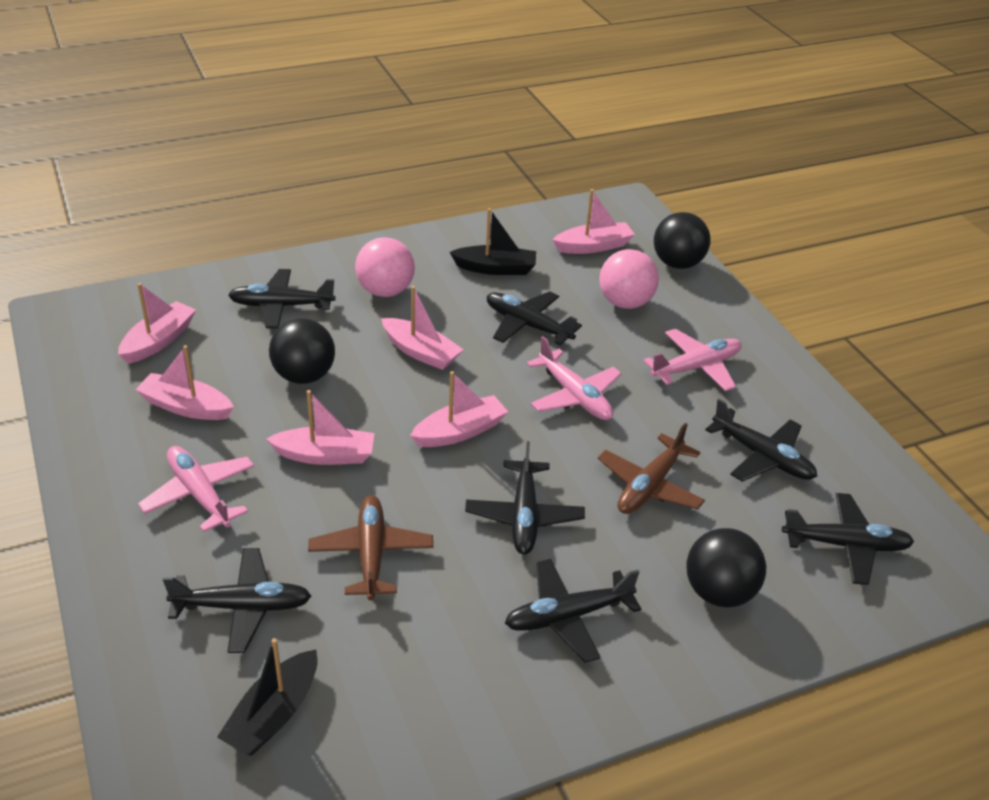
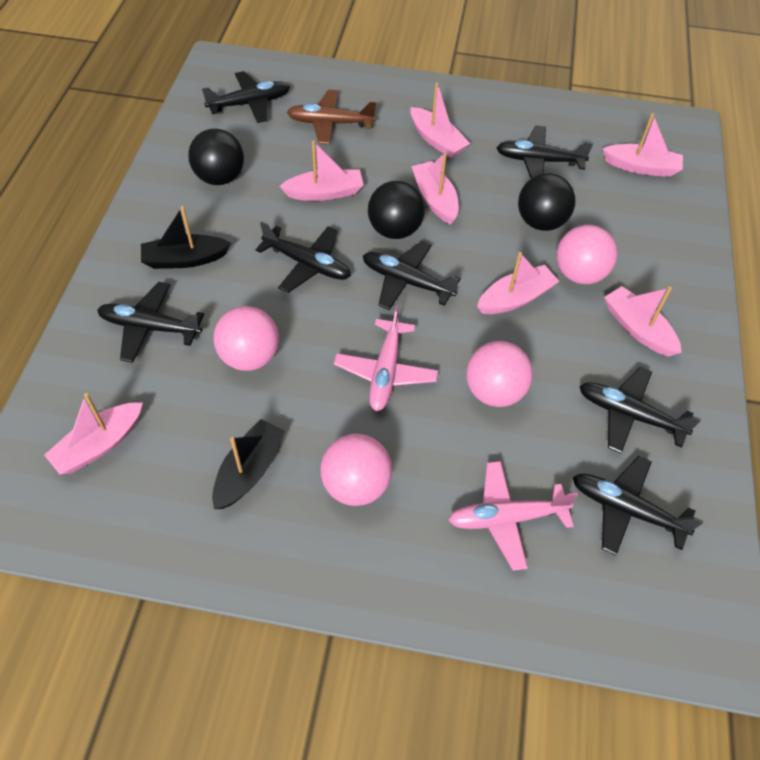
brown plane: [308,495,433,600] [598,423,705,514] = 2 -> [287,90,376,145] = 1
pink ball: [355,237,415,297] [599,249,659,309] = 2 -> [213,306,279,371] [320,434,392,506] [466,341,533,407] [556,225,617,284] = 4
pink boat: [118,283,196,364] [135,345,234,420] [266,390,374,465] [381,286,464,370] [410,371,508,447] [553,189,635,254] = 6 -> [44,393,143,475] [279,140,364,201] [410,82,470,158] [411,153,459,224] [477,252,559,314] [602,113,683,177] [604,286,682,356] = 7
pink plane: [138,446,254,532] [527,336,622,420] [643,329,742,391] = 3 -> [334,306,438,411] [448,461,578,571] = 2

